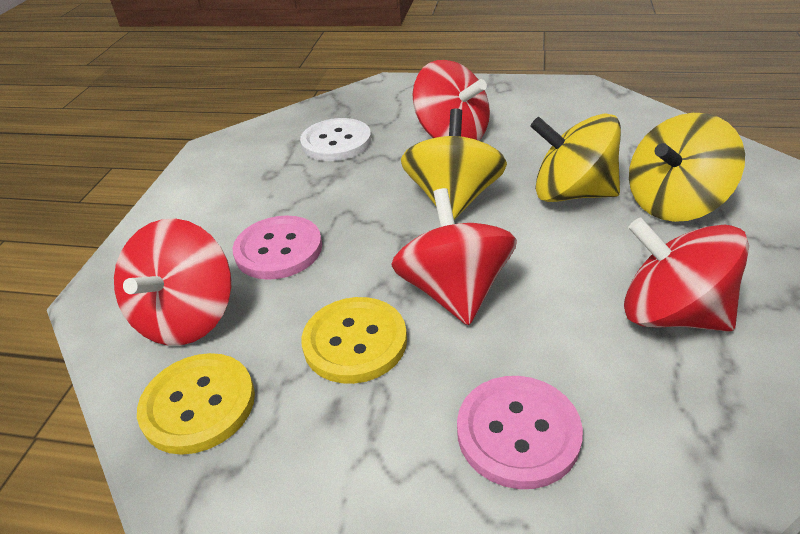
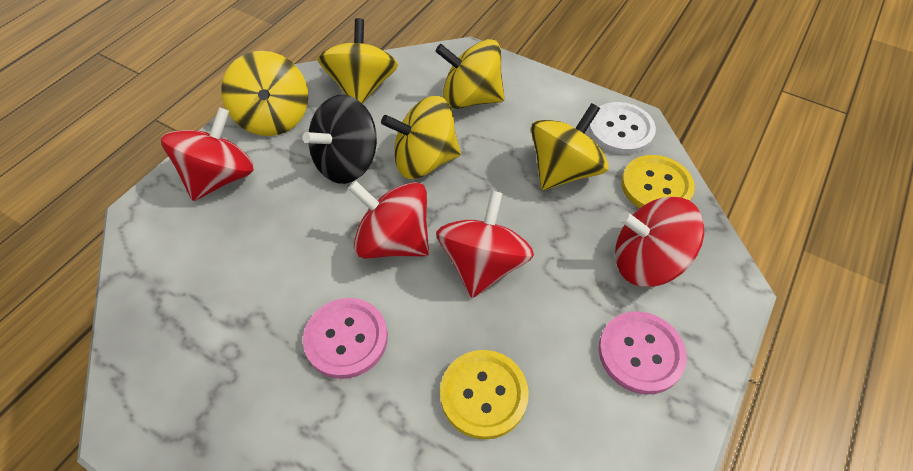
black spinning top: none = 0 -> [303,95,377,184] = 1
yellow spinning top: [401,109,507,220] [530,113,621,202] [629,113,745,222] = 3 -> [221,51,308,136] [318,18,398,104] [381,96,461,179] [435,39,505,109] [531,103,609,190] = 5

